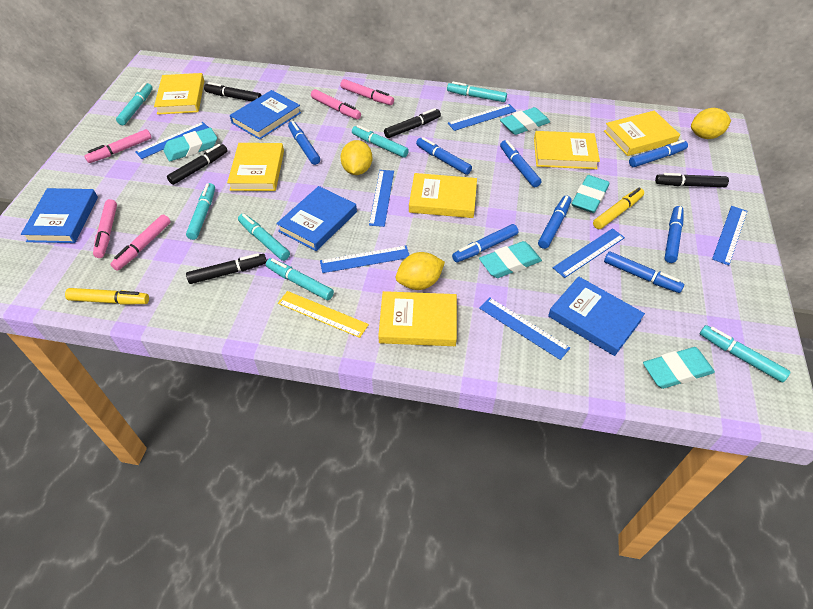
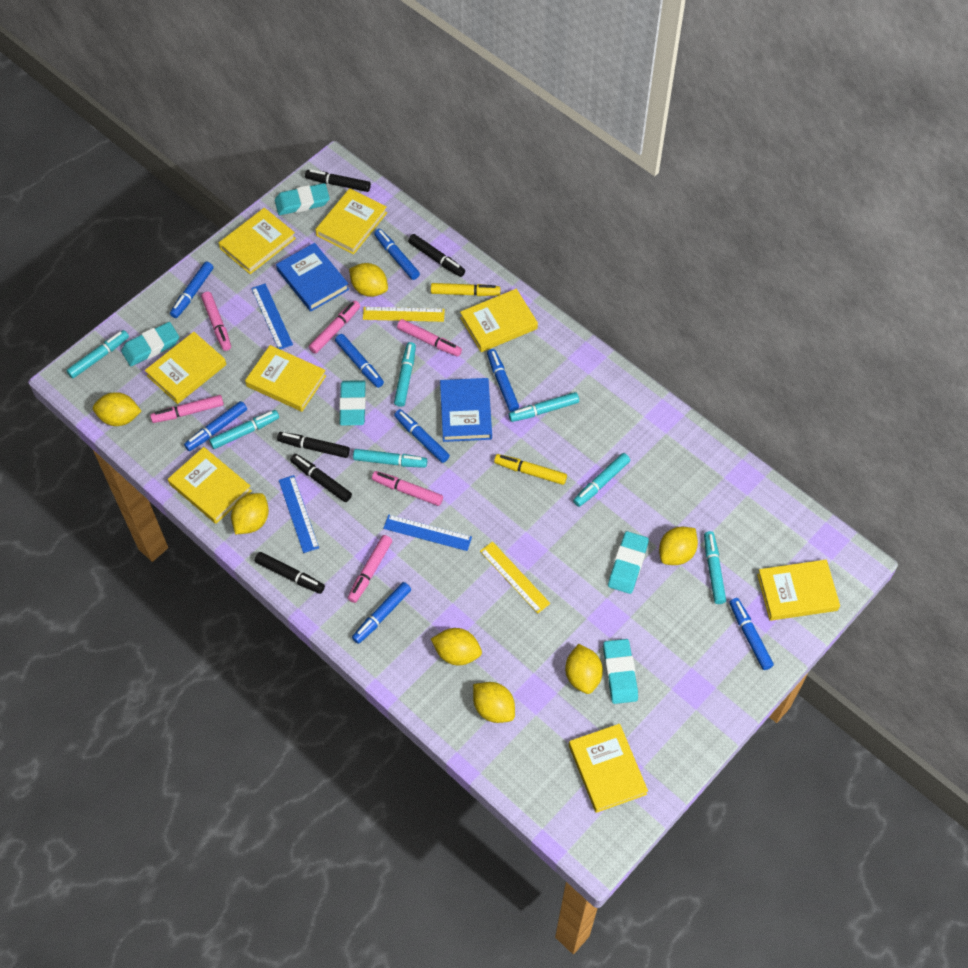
blue book: [21,188,98,243] [230,90,301,140] [276,186,357,251] [548,276,645,356] = 4 -> [276,243,349,312] [440,378,492,442] = 2
blue ruler: [135,122,209,159] [320,246,409,273] [369,170,394,227] [448,104,516,131] [479,297,570,360] [553,228,625,278] [712,206,747,265] = 7 -> [251,284,293,350] [279,475,319,553] [383,515,472,551] = 3
pink marker: [84,129,152,163] [93,199,117,258] [110,214,171,271] [311,89,361,120] [340,79,394,105] = 5 -> [150,395,224,423] [201,292,231,351] [309,300,360,354] [348,535,392,603] [372,471,443,506] [397,319,462,357] = 6
yellow book: [154,73,204,115] [227,143,284,191] [378,291,457,346] [409,173,477,218] [534,131,600,169] [604,110,680,156] = 6 -> [145,332,227,404] [168,447,252,524] [219,208,296,274] [245,345,326,412] [315,188,387,255] [460,289,538,352] [569,724,648,813] [757,560,840,621] = 8
yellow lemon: [341,140,372,175] [396,252,445,290] [691,108,731,139] = 3 -> [93,392,141,426] [231,493,269,534] [349,263,388,297] [431,628,482,665] [473,682,515,723] [565,644,603,694] [659,527,698,565] = 7
yellow ruler: [278,291,369,338] = 1 -> [363,307,445,322] [480,542,550,613] = 2

